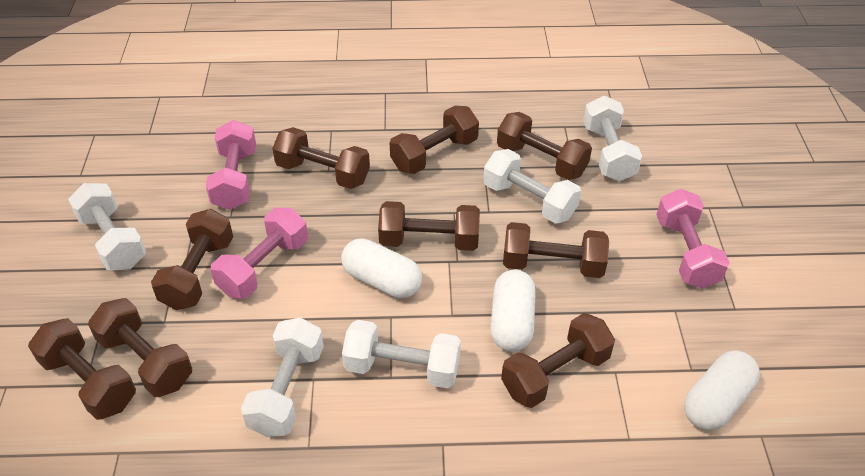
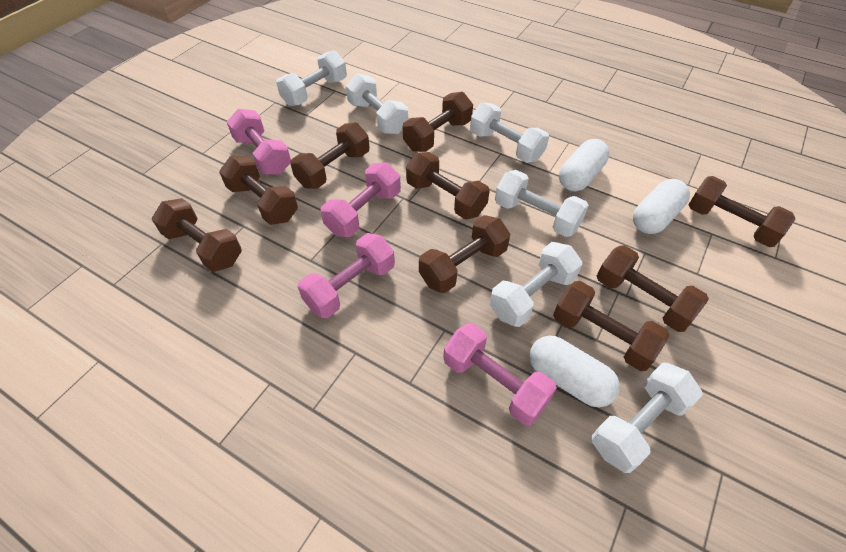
pink dumbbell: [206,120,256,210] [211,208,308,299] [656,189,730,289] = 3 -> [227,109,291,175] [298,233,395,318] [320,163,401,237] [443,323,557,425] = 4
white dumbbell: [68,183,146,270] [241,318,324,437] [342,320,461,388] [483,149,581,224] [583,96,642,181] = 5 -> [276,50,347,106] [346,73,408,135] [470,103,549,163] [490,242,582,327] [495,170,589,237] [591,362,703,473] = 6

